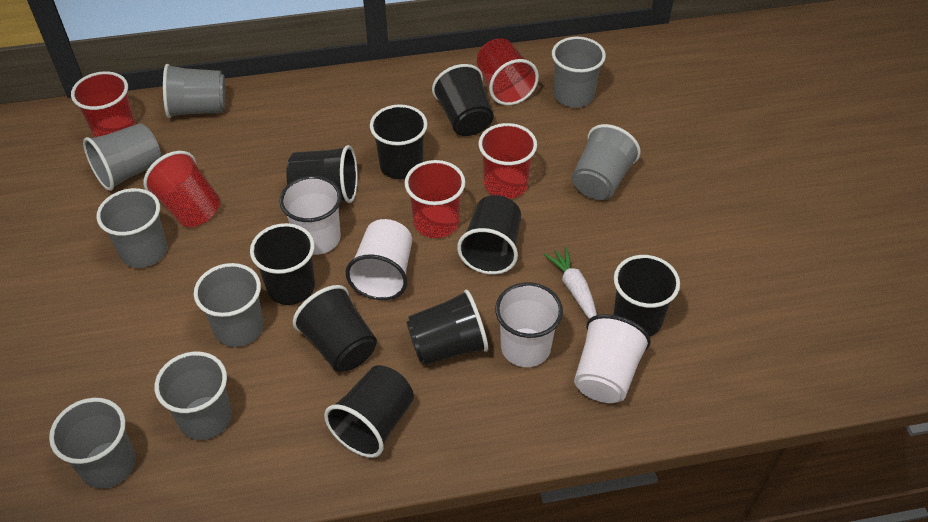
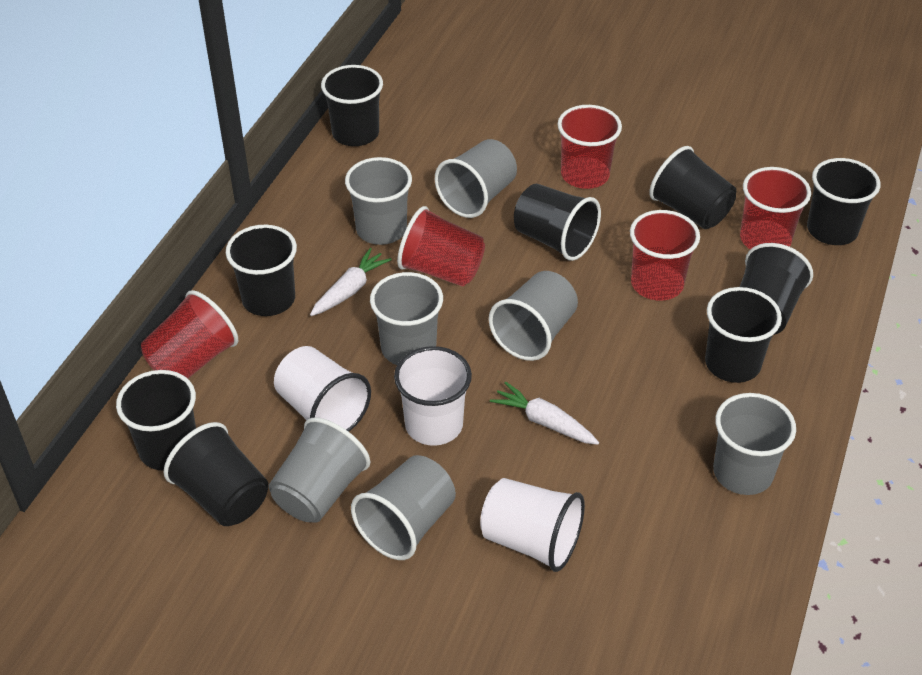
grey cup: [49,398,136,489] [83,123,161,191] [96,188,167,268] [155,351,232,440] [163,64,226,118] [194,263,264,347] [552,37,606,108] [572,124,641,200] = 8 -> [269,417,371,523] [345,157,412,245] [351,455,456,560] [370,272,443,365] [435,139,517,218] [489,271,578,361] [713,393,796,495] = 7
white carrot: [544,247,597,319] = 1 -> [310,248,392,316] [490,381,599,445] = 2
white cup: [279,176,342,255] [345,219,412,300] [495,282,563,367] [574,314,651,403] = 4 -> [274,346,371,432] [394,346,472,446] [480,478,585,572] = 3

